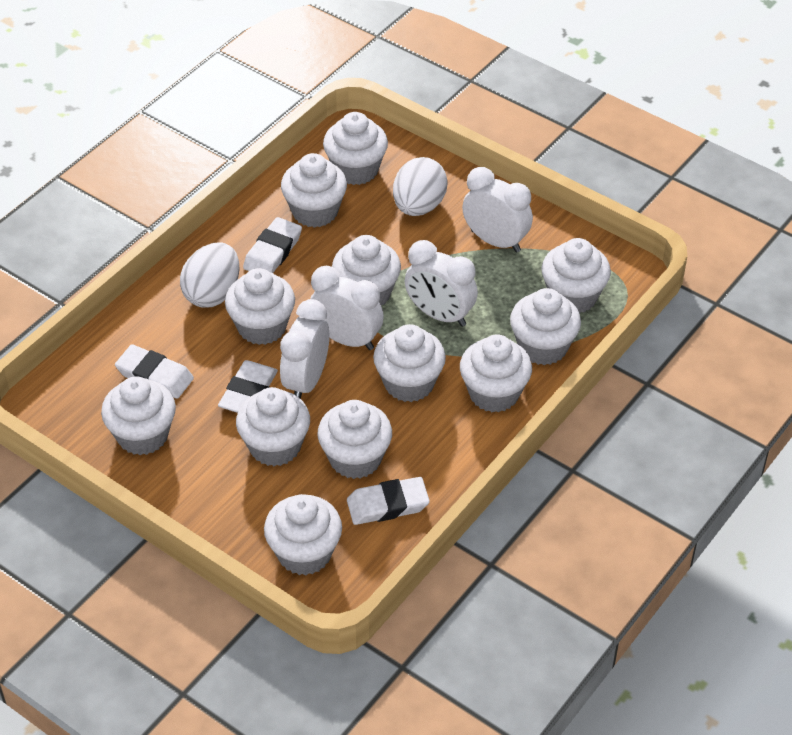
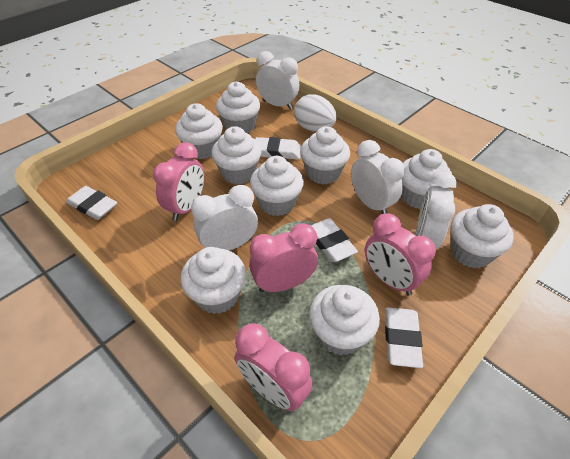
pink clock: none = 0 -> [153,142,204,221] [235,323,313,411] [249,223,318,293] [365,213,436,296] = 4
white cupcake: [101,376,176,455] [225,268,295,345] [236,387,310,466] [264,494,342,575] [281,153,347,228] [317,400,392,479] [323,112,388,185] [332,235,401,306] [373,324,446,402] [460,335,532,413] [510,288,581,365] [541,238,611,313] = 12 -> [175,103,223,159] [181,247,246,314] [211,126,262,184] [216,82,260,133] [250,156,304,216] [300,126,350,184] [309,285,380,355] [401,149,452,209] [451,204,514,268] = 9
white egg: [180,242,239,308] [393,157,448,216] = 2 -> [294,94,337,132] = 1

